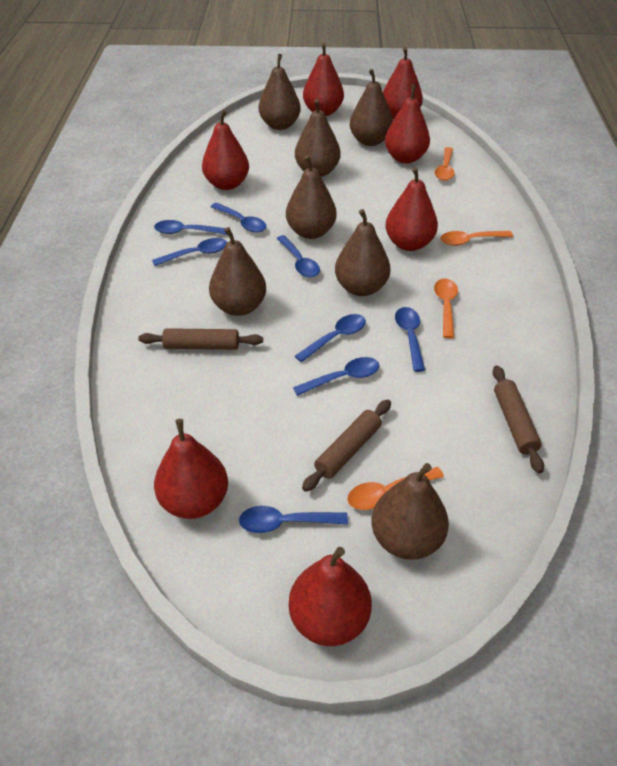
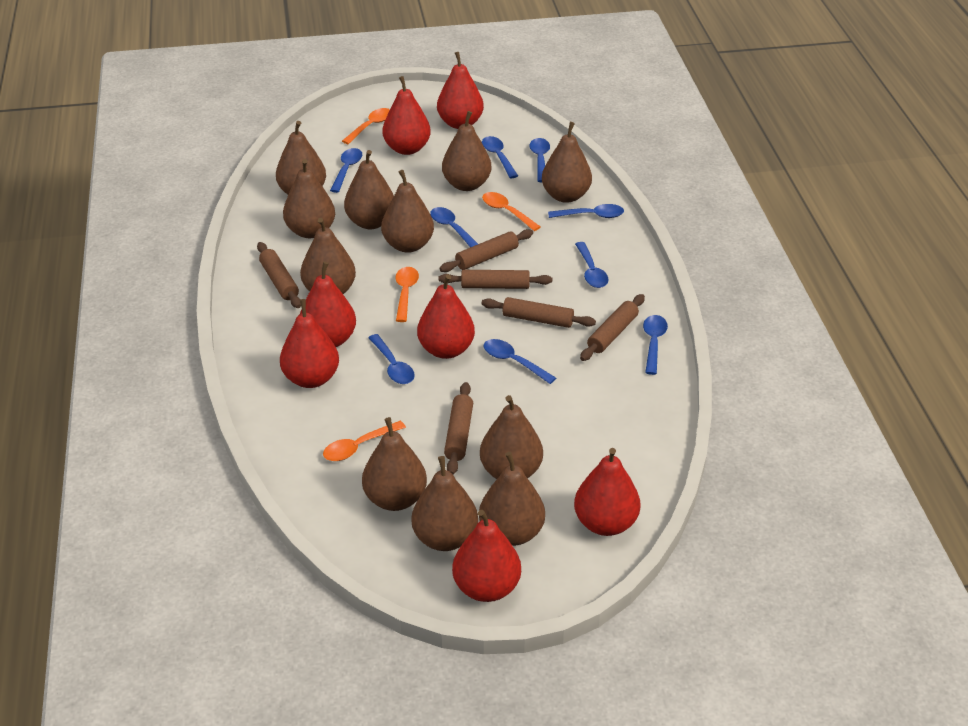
blue spoon: [152,238,227,266] [154,220,227,235] [211,202,267,233] [239,506,348,533] [276,235,320,278] [293,357,380,396] [295,314,366,362] [395,307,425,372] = 8 -> [330,148,362,193] [368,334,415,384] [430,207,478,247] [482,136,518,178] [483,339,556,384] [529,138,550,182] [548,204,624,218] [575,242,609,288] [643,315,668,375] = 9
brown pear: [209,227,266,316] [259,54,301,130] [286,155,337,239] [295,99,341,177] [335,209,391,296] [350,69,393,146] [372,463,449,560] = 7 -> [276,121,326,194] [283,159,335,238] [300,218,356,294] [344,150,394,229] [362,417,427,511] [381,170,434,253] [412,456,478,551] [442,111,492,191] [479,452,545,546] [480,395,543,479] [542,122,592,203] = 11
brown rolling pin: [138,328,263,350] [302,400,391,492] [493,365,544,473] = 3 -> [257,242,301,308] [439,229,533,272] [439,270,552,289] [444,382,473,475] [481,297,596,328] [580,294,645,361] = 6

